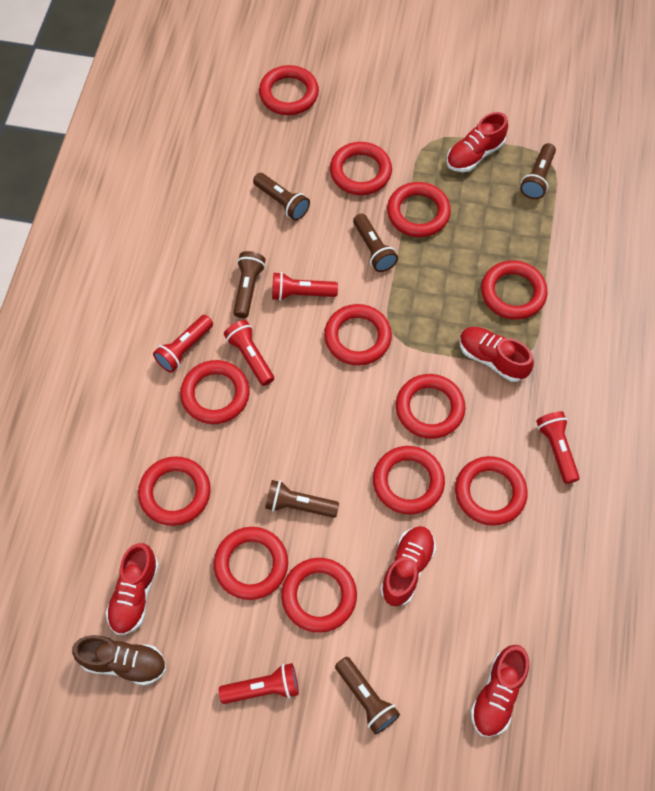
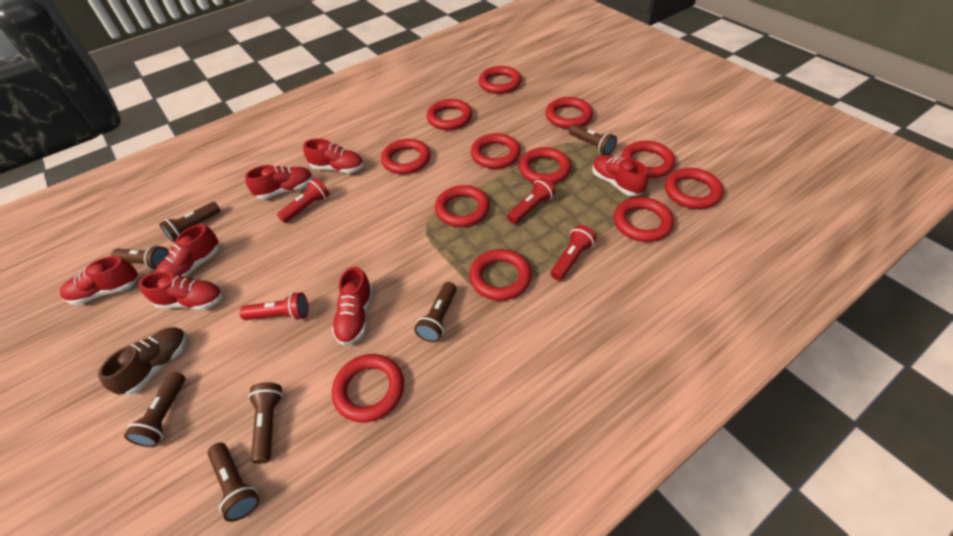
brown flashlight: [233,251,265,318] [253,173,310,221] [265,480,339,518] [335,657,400,734] [353,213,398,272] [520,143,556,199] = 6 -> [111,245,169,271] [124,372,185,447] [159,202,221,243] [207,443,260,522] [248,382,283,464] [414,282,457,342] [569,124,617,155] = 7
red flashlight: [153,315,213,373] [219,663,299,704] [224,320,274,386] [272,272,338,301] [536,411,580,484] = 5 -> [240,292,308,320] [277,178,330,223] [507,178,556,224] [550,225,596,281] = 4
red shoe: [106,543,159,635] [380,526,436,606] [447,112,508,172] [459,327,534,382] [471,645,529,737] = 5 -> [60,256,139,305] [139,272,223,310] [155,224,220,277] [245,165,313,199] [303,138,364,173] [332,267,373,346] [592,155,648,196] = 7

